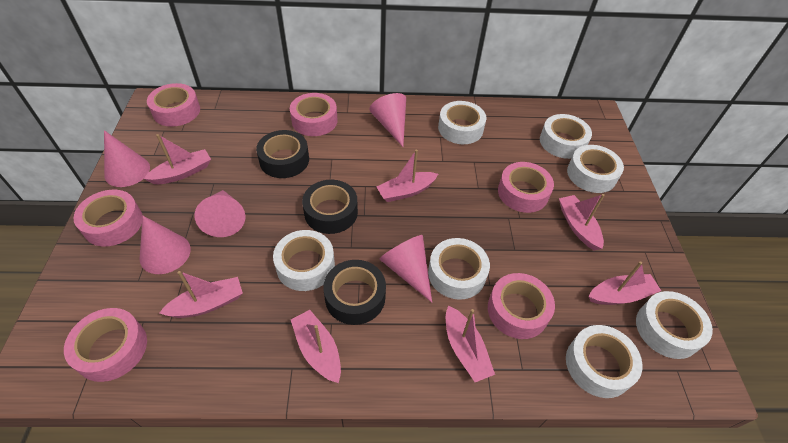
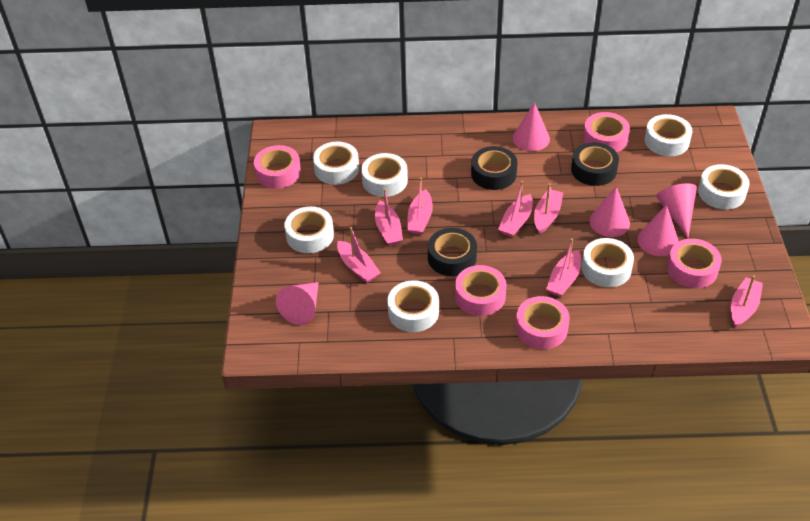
pink tape: [64,308,147,382] [73,190,143,247] [147,83,200,127] [290,93,337,136] [488,273,555,339] [498,162,554,213] = 6 -> [254,145,301,189] [455,265,506,316] [516,296,570,349] [583,112,630,152] [667,239,721,288] = 5

